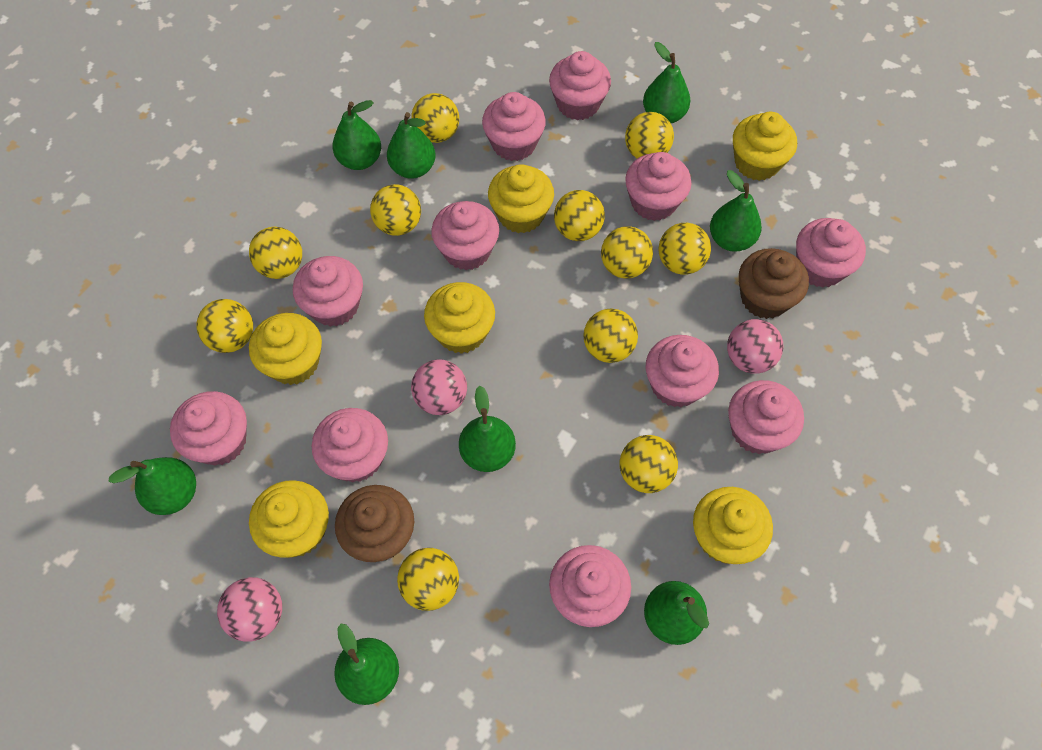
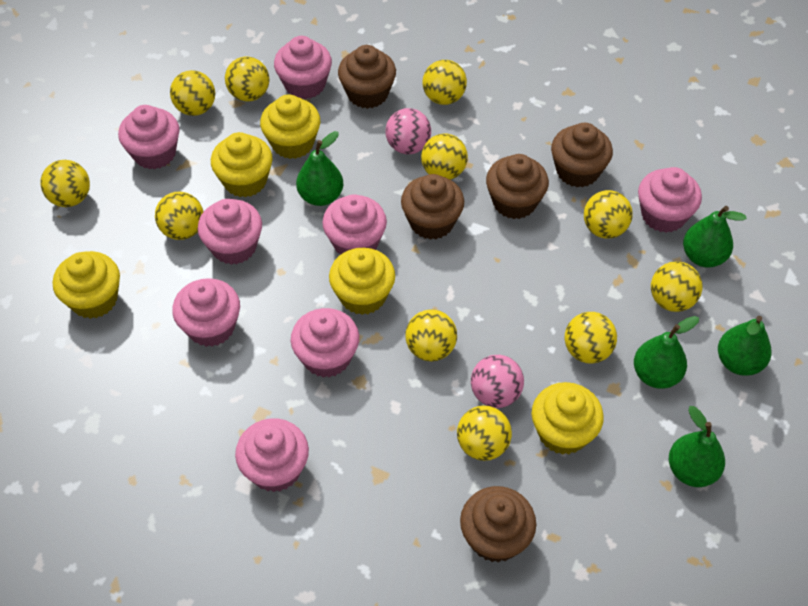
brown cupcake: [335,485,414,562] [739,248,809,319] = 2 -> [338,45,396,109] [401,174,464,240] [460,486,536,562] [486,154,549,219] [551,123,613,187] = 5
green pear: [108,457,196,515] [332,100,381,170] [334,624,399,705] [387,112,436,179] [459,386,516,472] [643,42,690,123] [644,581,709,645] [710,170,762,252] = 8 -> [296,131,343,206] [634,316,699,389] [669,406,725,487] [683,206,747,268] [718,316,771,376] = 5
pink ball: [217,577,282,642] [411,359,467,415] [727,319,783,374] = 3 -> [385,108,431,154] [471,355,524,408] = 2
pink cupcake: [170,391,247,466] [293,256,363,327] [312,408,388,482] [431,201,499,270] [482,92,546,161] [549,51,611,120] [549,545,631,627] [625,152,692,221] [646,335,719,407] [728,380,804,454] [796,218,866,288] = 11 -> [118,105,179,169] [172,278,240,347] [198,199,262,265] [235,418,309,492] [274,36,332,99] [291,308,359,378] [322,194,387,255] [638,167,702,233] = 8
yellow cupcake: [249,313,322,385] [249,480,329,558] [424,282,495,354] [488,164,554,233] [693,487,773,564] [733,112,797,181] = 6 -> [53,251,120,319] [211,132,273,197] [260,94,320,159] [329,248,395,315] [532,382,604,455] = 5

